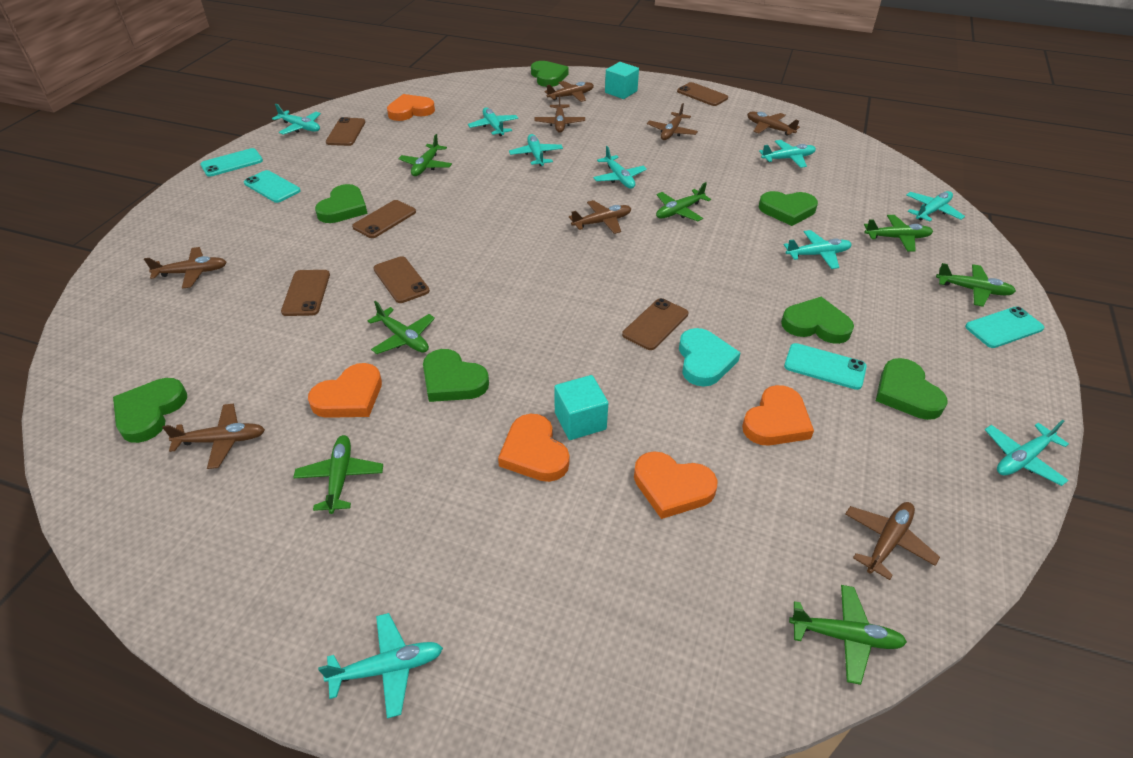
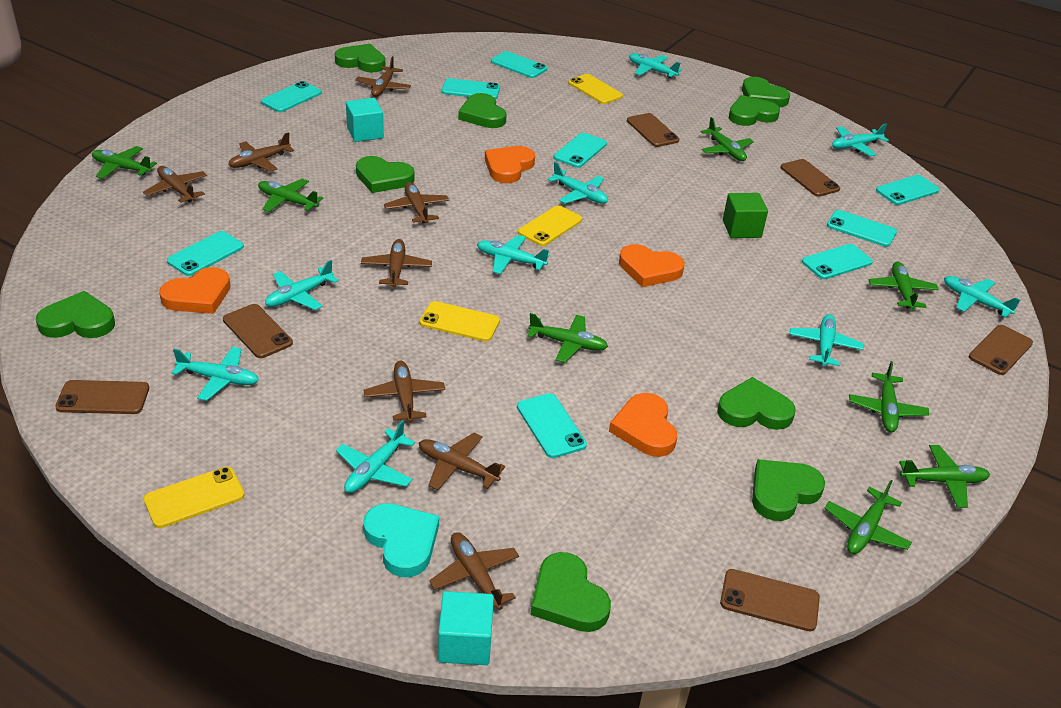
green cube: none = 0 -> [723,193,768,238] = 1
green heart: [113,378,187,443] [315,184,368,223] [423,349,489,402] [531,61,569,87] [759,191,818,226] [781,297,854,344] [876,358,948,420] = 7 -> [36,291,115,338] [335,44,385,72] [356,156,415,193] [458,93,507,128] [530,552,611,632] [717,377,796,430] [729,95,780,126] [742,77,790,107] [752,459,825,521] = 9
green plane: [293,435,383,514] [368,301,435,354] [398,134,452,176] [656,182,711,221] [789,585,907,685] [864,215,933,252] [936,263,1016,307] = 7 -> [92,146,157,179] [258,179,323,212] [527,313,608,363] [701,117,754,161] [825,480,912,554] [849,361,929,432] [869,262,939,310] [899,445,990,508] = 8
orange heart: [308,363,382,418] [387,94,435,121] [498,414,569,482] [634,451,718,519] [742,385,814,446] = 5 -> [159,267,231,314] [485,146,535,183] [609,393,677,457] [619,244,685,287] = 4
turquoise phone: [200,148,263,177] [244,170,301,203] [784,343,867,390] [965,306,1044,348] = 4 -> [167,231,244,276] [261,81,321,112] [442,78,500,99] [491,51,547,78] [517,393,587,458] [553,133,607,168] [802,244,873,279] [827,210,897,247] [876,175,939,205] = 9
yellow phone: none = 0 -> [144,467,245,528] [420,301,500,342] [518,205,582,246] [568,74,623,104] = 4

